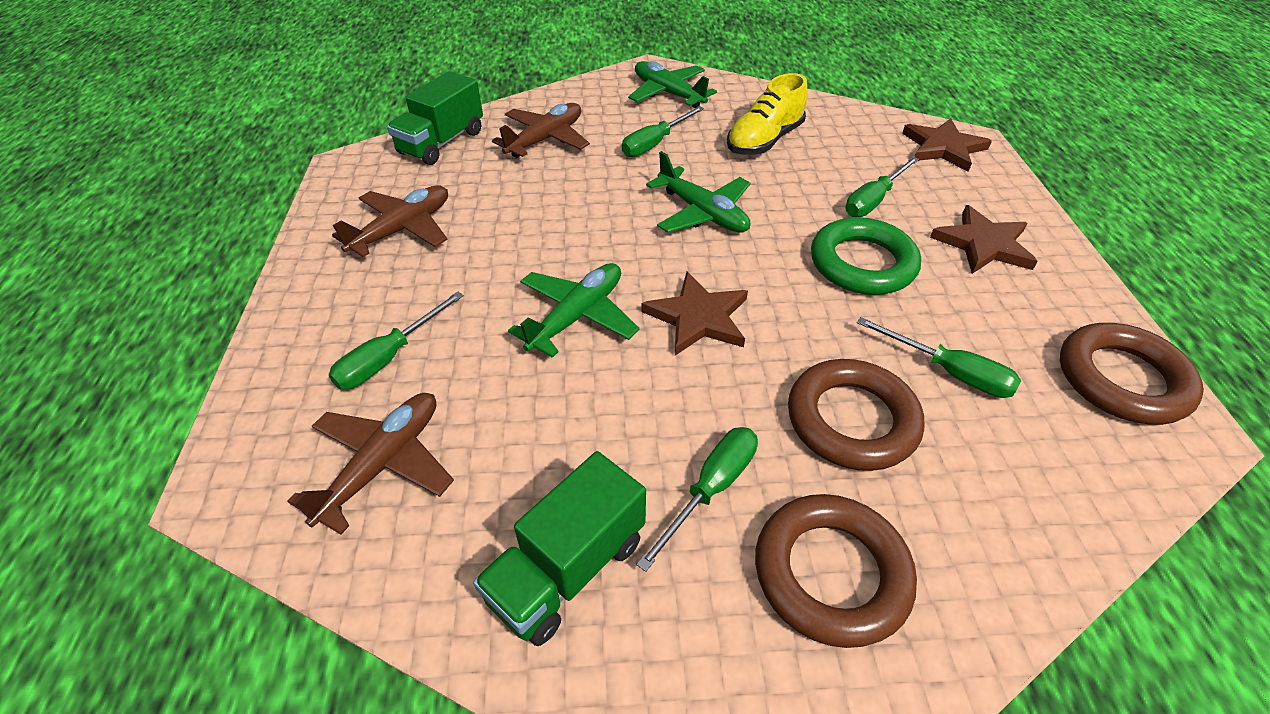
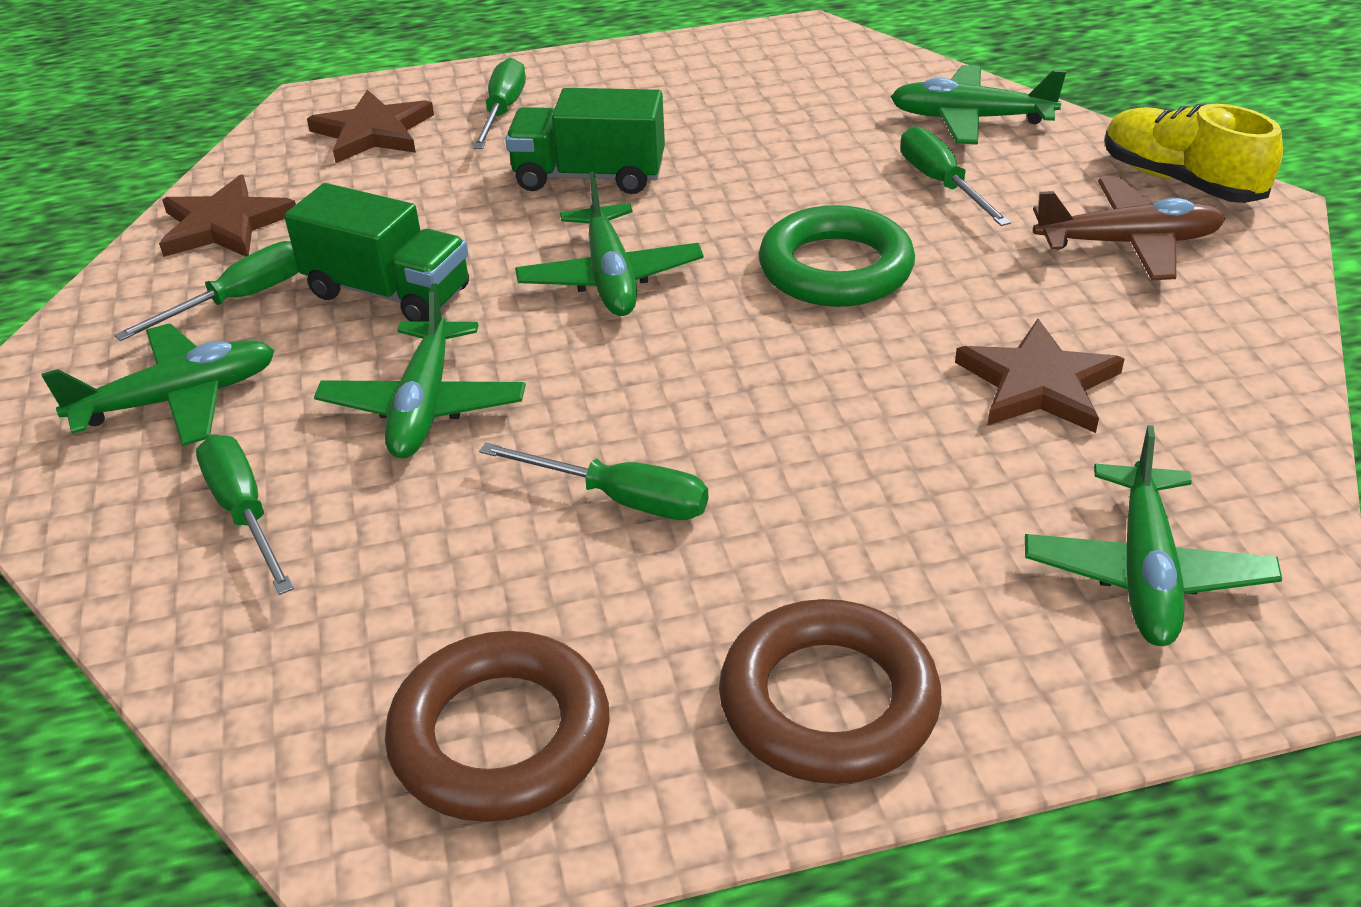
brown plane: [287,393,454,534] [332,185,448,257] [492,103,590,158] = 3 -> [1033,177,1225,280] = 1
brown ring: [755,494,917,648] [788,359,924,471] [1060,323,1204,425] = 3 -> [385,631,610,822] [719,599,942,784] = 2
green plane: [508,263,640,358] [628,61,717,108] [646,151,750,233] = 3 -> [42,323,275,446] [314,283,526,459] [515,172,704,316] [891,65,1066,144] [1025,425,1282,646] = 5

